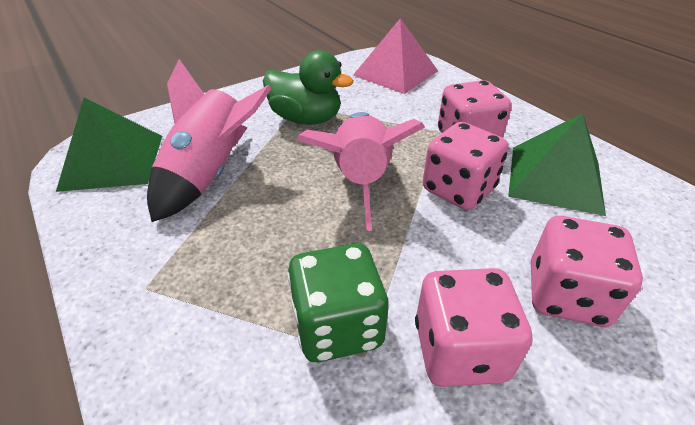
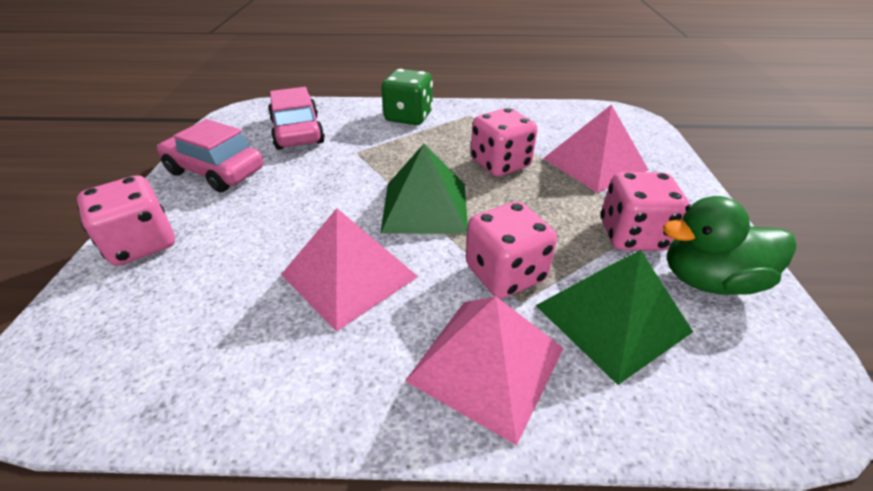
pink car: none = 0 -> [157,119,264,192] [268,87,325,150] = 2
pink pyramid: [353,18,438,94] = 1 -> [281,208,418,332] [405,296,564,445] [543,104,648,193] = 3
pink rocket: [147,59,272,222] [297,112,425,231] = 2 -> none = 0

